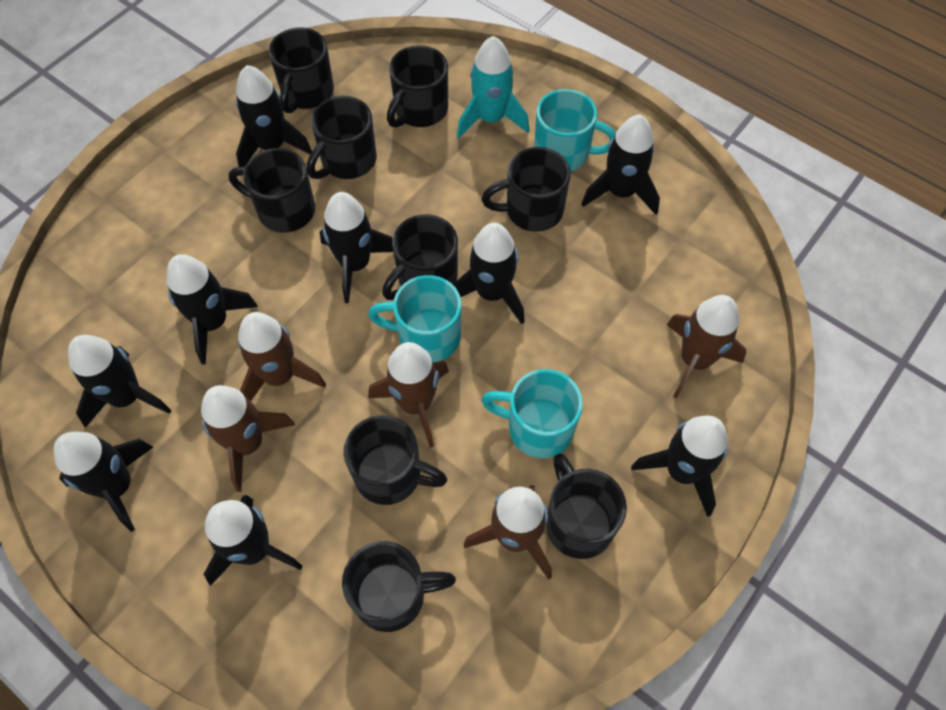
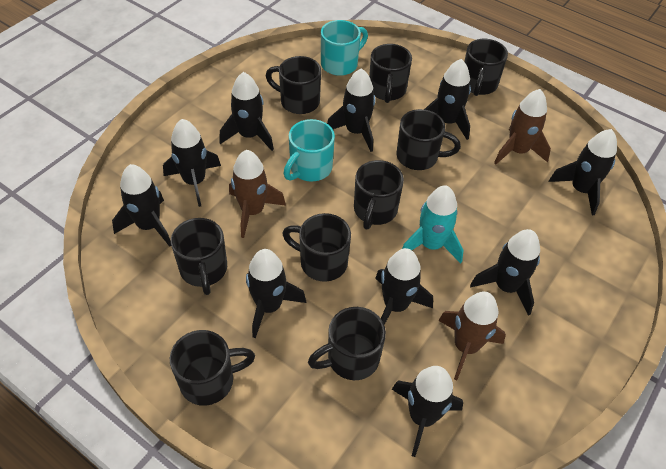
black rocket: [54,432,153,532] [68,335,171,428] [166,254,258,365] [204,495,303,586] [236,65,312,167] [320,192,393,303] [453,223,525,324] [582,115,660,215] [631,415,728,517] = 9 -> [112,164,171,247] [163,119,221,207] [219,72,274,151] [246,249,306,338] [327,68,376,152] [375,248,433,325] [392,366,463,457] [424,59,471,140] [470,229,540,316] [549,129,617,215] = 10
brown rocket: [201,385,295,492] [238,312,326,401] [368,342,449,448] [464,485,552,580] [667,295,746,399] = 5 -> [229,150,286,238] [438,291,506,380] [494,89,551,164] = 3
turquoise mug: [368,275,461,362] [481,369,583,458] [534,89,616,171] = 3 -> [283,119,335,182] [321,20,368,76] = 2

